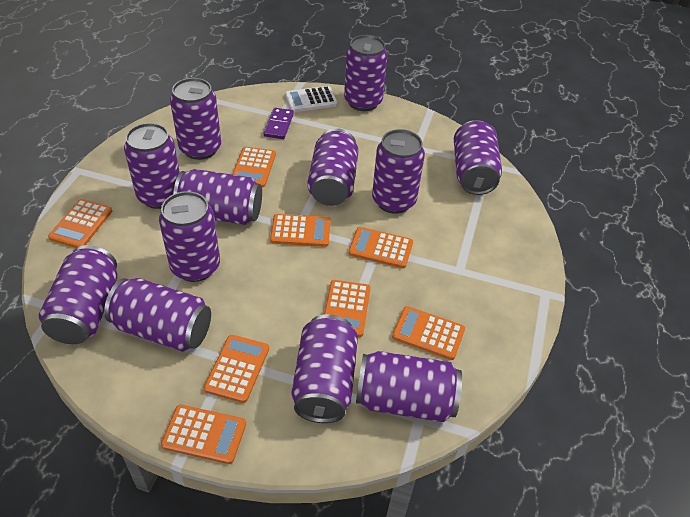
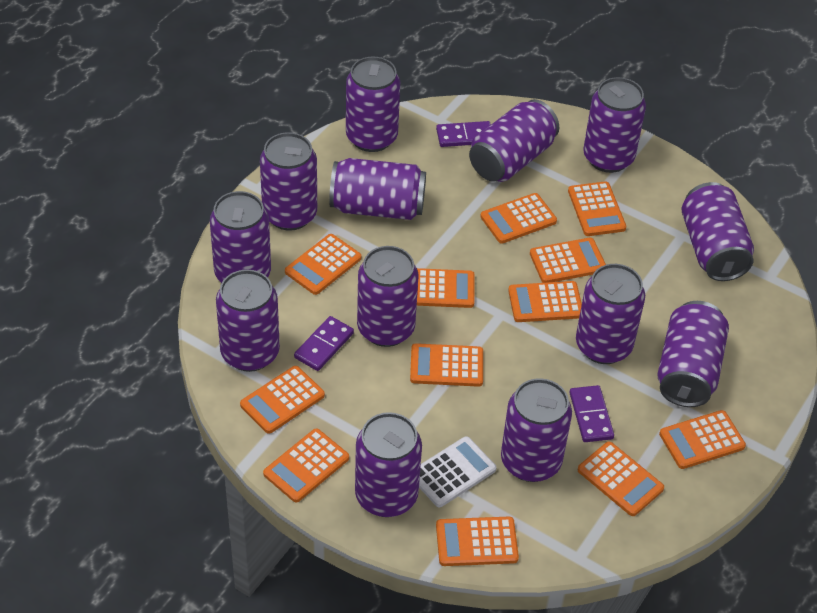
orange calculator: [48,199,112,248] [161,405,246,464] [204,335,269,403] [232,147,276,188] [270,214,331,247] [324,280,371,337] [348,227,413,268] [392,306,465,360] = 8 -> [240,366,325,434] [263,429,349,502] [285,234,362,295] [410,343,483,387] [417,268,475,308] [436,517,519,566] [480,193,557,243] [508,281,582,322] [530,237,606,283] [568,181,626,236] [578,442,664,516] [659,410,746,469] = 12
purple can: [39,245,117,344] [104,278,211,352] [124,123,180,209] [159,191,220,282] [170,78,221,160] [173,169,262,225] [292,314,358,423] [307,128,359,206] [344,35,388,111] [356,351,462,422] [372,129,425,214] [454,120,502,195] = 12 -> [210,191,271,283] [216,270,280,372] [260,132,317,231] [329,158,426,220] [346,56,400,152] [355,412,422,517] [357,246,418,347] [469,99,559,182] [501,378,572,482] [576,264,645,364] [583,77,646,173] [657,301,729,407] [681,182,754,281] = 13
purple domino: [264,108,294,139] = 1 -> [294,316,354,371] [436,121,491,147] [569,385,614,442] = 3

